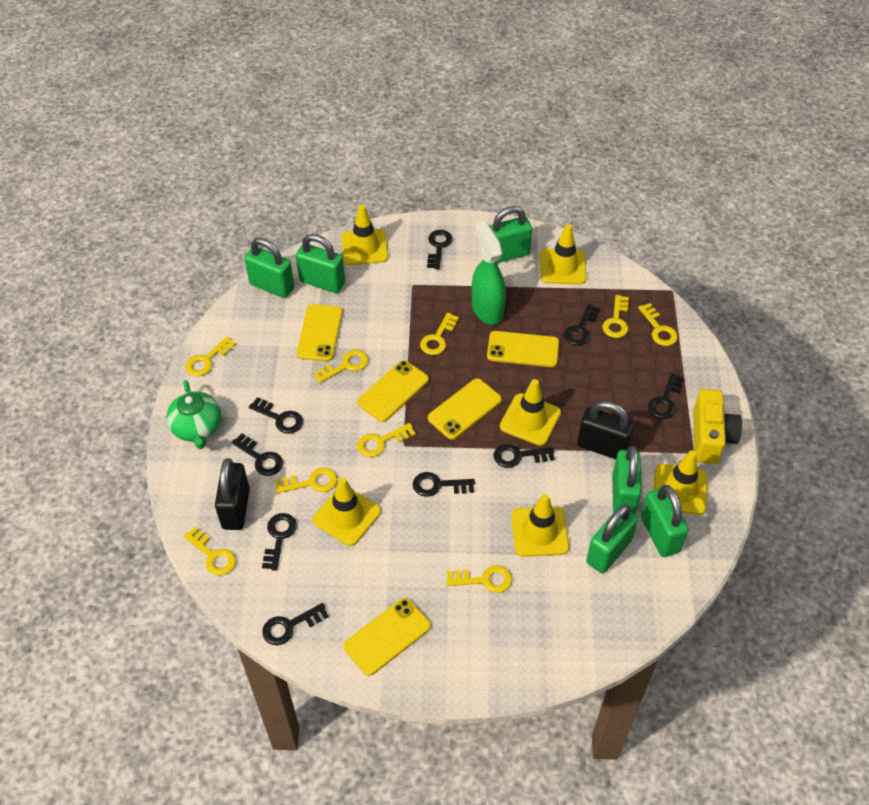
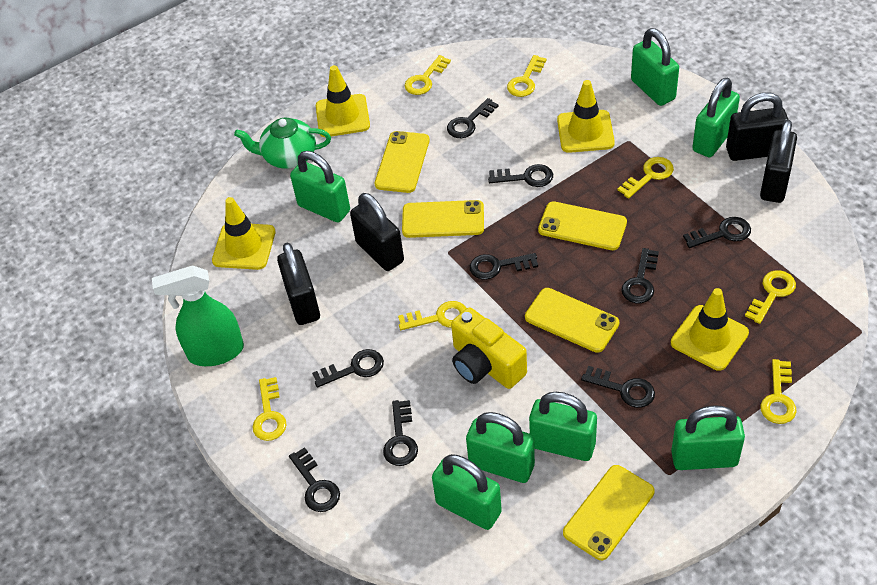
black padlock: [215,458,250,530] [577,401,635,459] = 2 -> [277,242,320,325] [350,193,404,271] [726,92,789,161] [760,120,797,203] = 4
green padlock: [244,238,294,298] [296,234,345,293] [489,206,532,263] [586,504,638,573] [612,446,642,514] [641,485,688,557] = 6 -> [290,151,350,222] [432,454,502,530] [466,412,535,483] [529,392,597,461] [631,28,679,106] [671,405,745,470] [692,78,740,157] = 7
yellow key: [183,527,236,575] [186,336,236,376] [275,467,337,493] [313,350,369,383] [357,423,416,457] [420,313,459,355] [446,565,512,593] [602,295,629,338] [638,303,678,346] = 9 -> [253,377,287,441] [398,301,466,330] [404,55,451,95] [507,55,546,97] [618,157,674,199] [745,270,796,324] [761,359,796,424] = 7
yellow traffic cone: [312,477,381,546] [341,205,388,265] [500,379,561,446] [511,494,569,557] [540,224,586,284] [654,450,708,515] = 6 -> [212,197,276,270] [316,65,370,137] [557,80,615,153] [671,288,749,371] = 4

